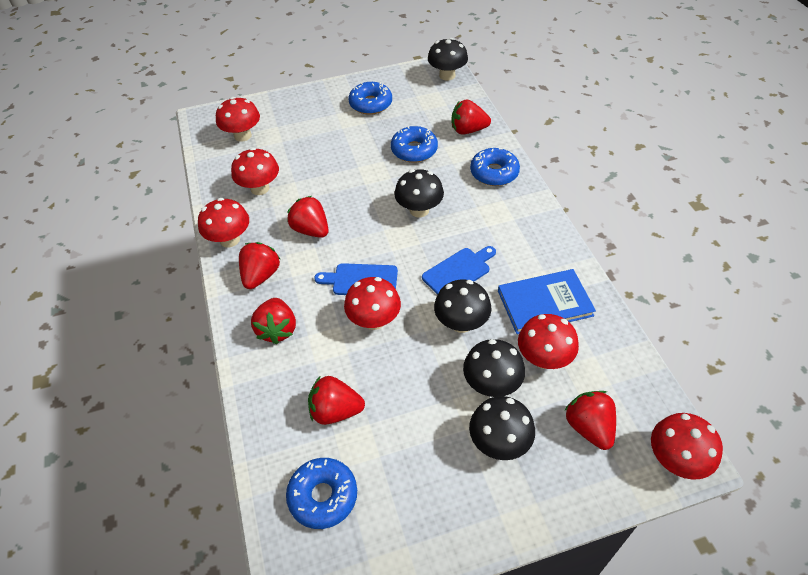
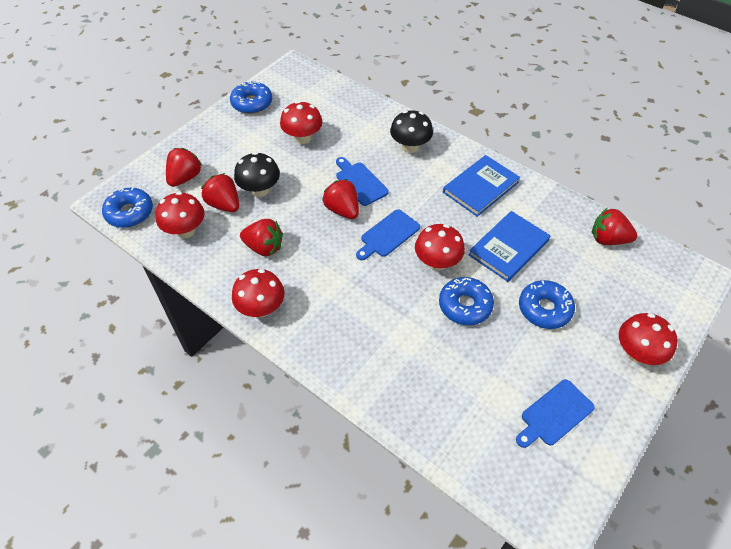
black mushroom: [394,169,444,218] [428,38,468,81] [434,280,492,333] [463,339,525,397] [469,396,535,460] = 5 -> [234,152,280,197] [390,110,433,153] = 2
blue book: [498,269,596,334] = 1 -> [443,155,520,217] [469,211,551,282] = 2
blue cutting board: [314,263,398,295] [422,246,496,295] = 2 -> [336,157,389,206] [356,209,420,260] [516,380,595,448] = 3
red mushroom: [198,198,249,247] [216,97,260,142] [231,148,279,195] [344,277,401,330] [518,314,579,369] [651,413,723,480] = 6 -> [155,192,204,238] [232,269,285,317] [280,101,322,144] [415,224,465,271] [619,313,678,365] = 5
red strawberry: [239,242,280,289] [251,298,296,344] [287,196,329,238] [308,376,365,425] [451,99,491,135] [564,391,616,450] = 6 -> [166,148,202,187] [201,173,239,212] [240,219,283,256] [322,179,359,219] [592,208,637,245] = 5

